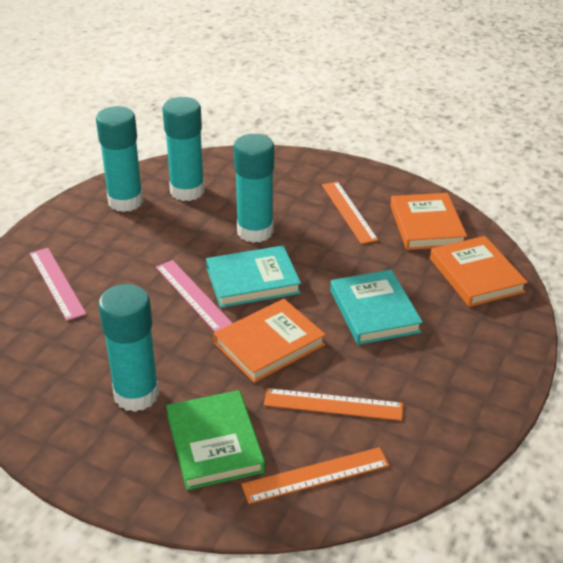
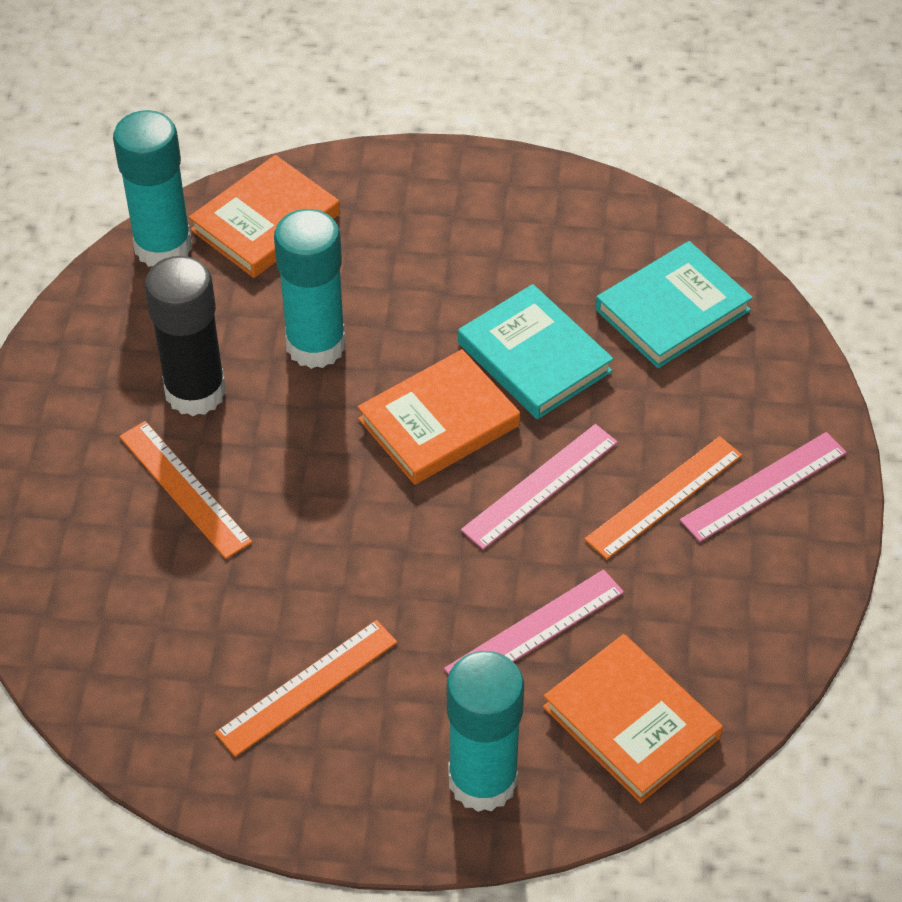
black glue stick: none = 0 -> [145,256,226,416] = 1
green book: [166,390,265,490] = 1 -> none = 0
pink ruler: [30,248,86,321] [156,260,232,332] = 2 -> [444,570,624,674] [461,424,618,549] [680,432,847,542] = 3
turquoise glue stick: [96,106,143,212] [98,284,159,412] [162,97,205,201] [234,134,274,243] = 4 -> [113,110,192,267] [274,209,346,369] [447,651,524,812] = 3

